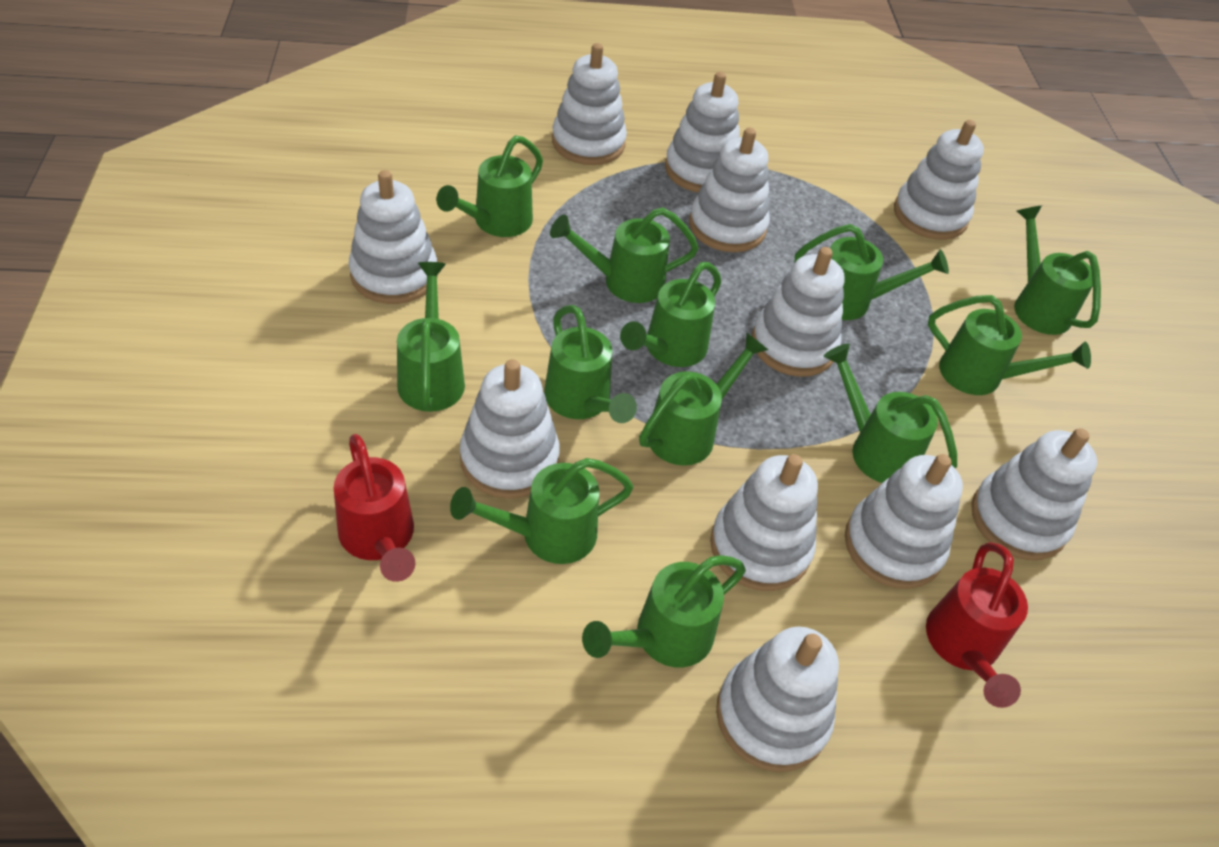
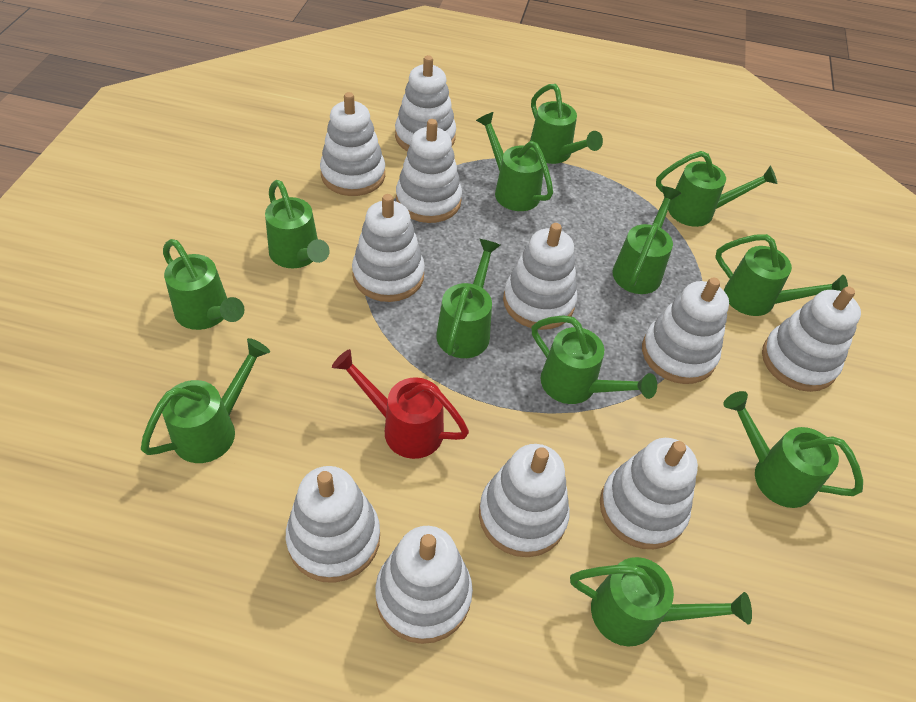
red watering can: [334,434,415,582] [926,542,1028,708] = 2 -> [332,349,469,459] = 1

